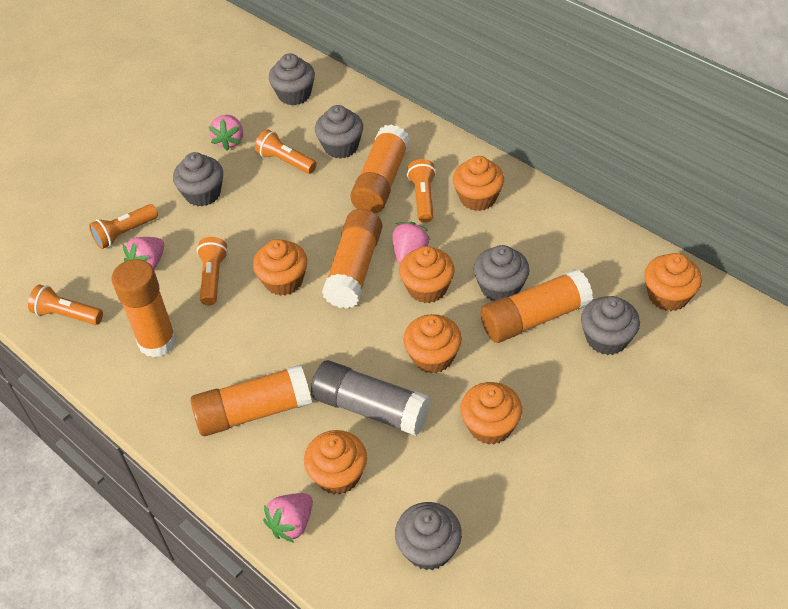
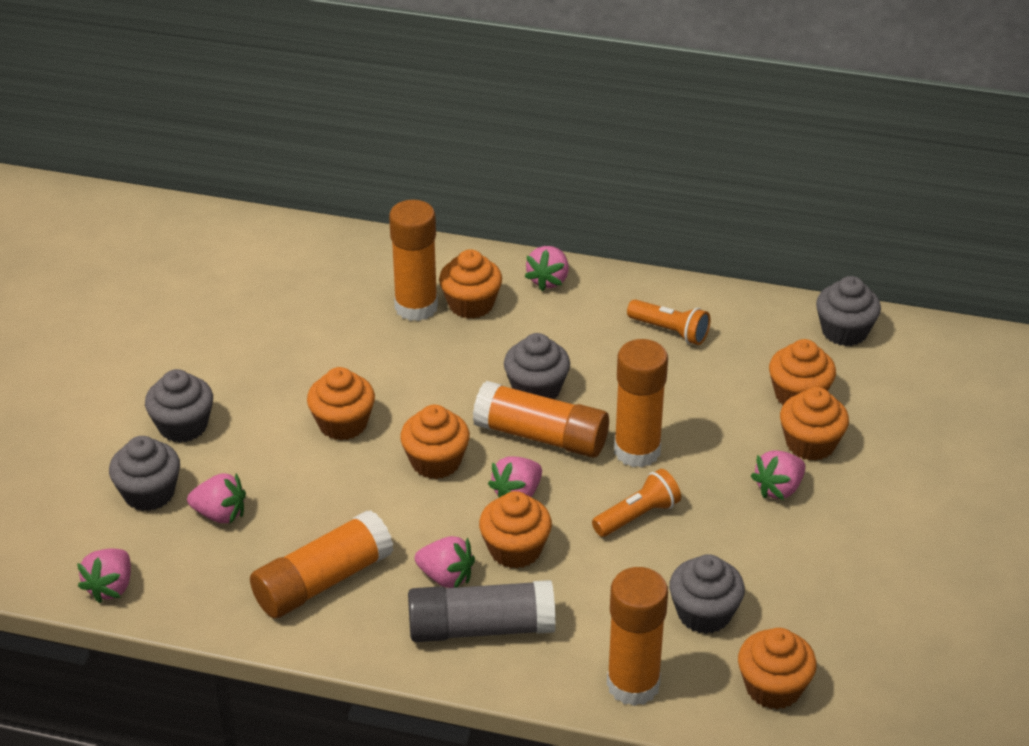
grey cupcake: [173,152,223,206] [269,53,315,105] [315,105,363,159] [395,502,462,570] [474,245,530,301] [581,296,640,355] = 6 -> [109,436,180,511] [145,369,213,443] [504,333,570,400] [669,554,745,634] [816,276,881,346] = 5
orange flashlight: [28,285,103,325] [89,204,158,249] [197,237,228,305] [255,129,317,174] [407,159,436,223] = 5 -> [592,469,681,537] [627,299,710,345] = 2
pink strawberry: [123,237,164,269] [209,115,243,151] [263,493,313,543] [392,222,430,264] = 4 -> [77,549,131,604] [187,473,246,523] [415,536,475,588] [488,456,542,497] [525,246,569,291] [751,450,805,500] = 6

